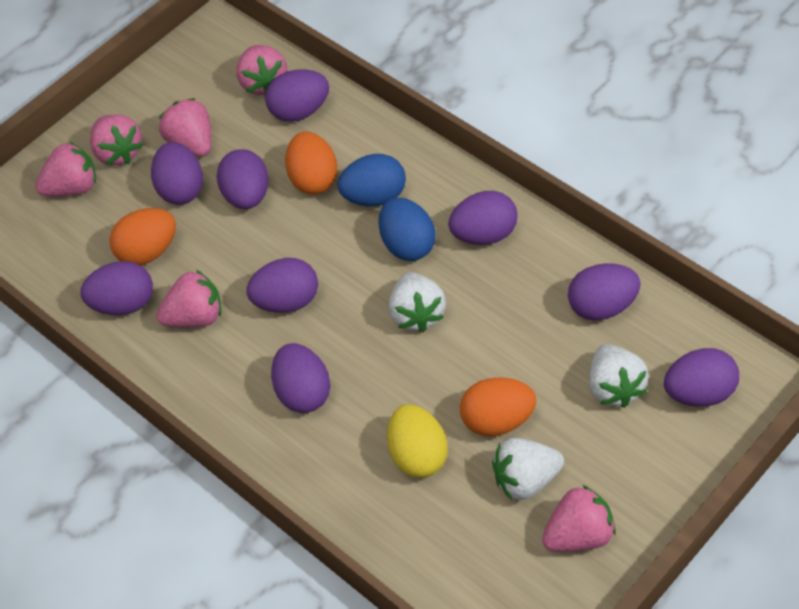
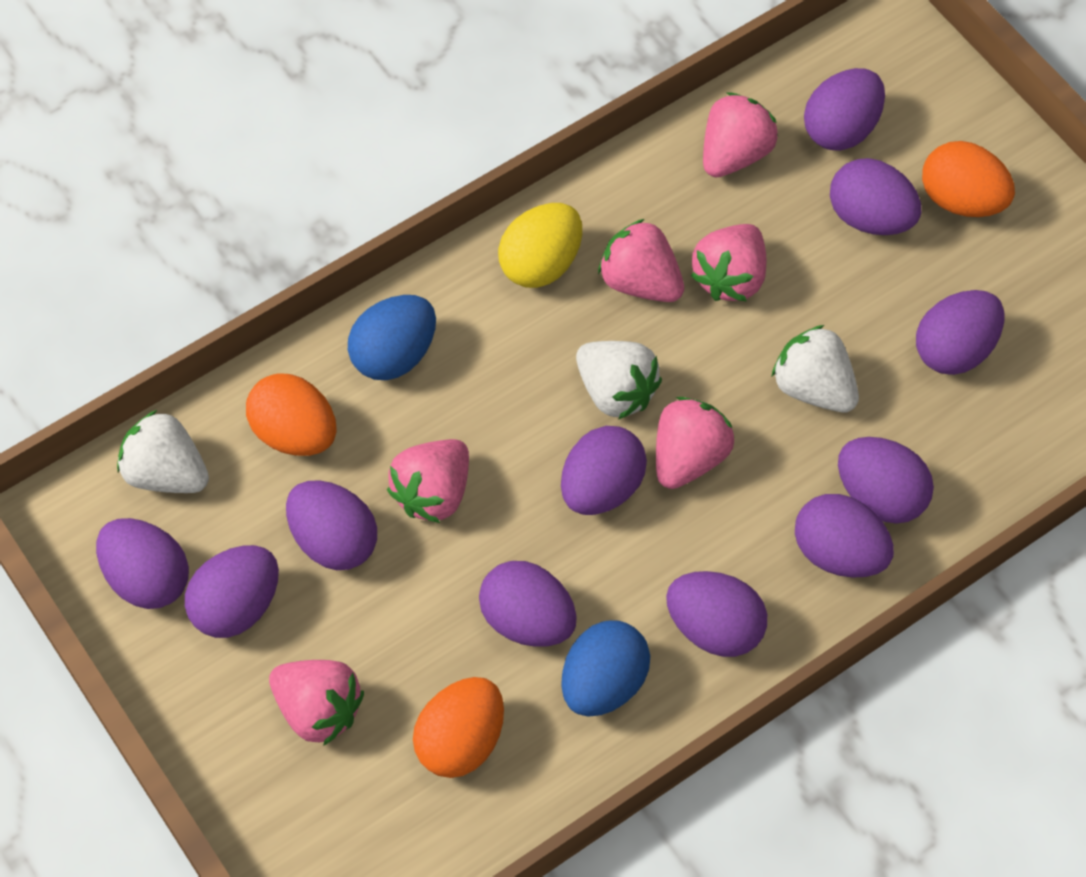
purple egg: [80,261,153,315] [151,142,203,205] [217,149,269,209] [246,258,318,313] [265,69,329,122] [271,343,330,413] [448,191,518,245] [568,263,641,321] [664,348,739,407] = 9 -> [96,518,189,609] [185,545,279,638] [286,480,377,570] [479,561,577,647] [561,426,647,515] [666,571,767,657] [795,494,894,578] [804,68,885,151] [830,158,921,235] [838,437,934,524] [916,290,1005,375] = 11

